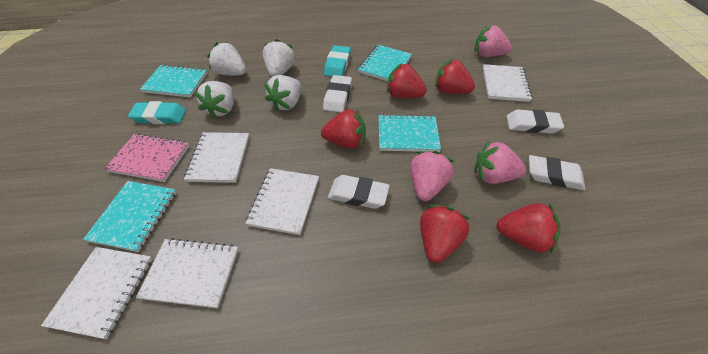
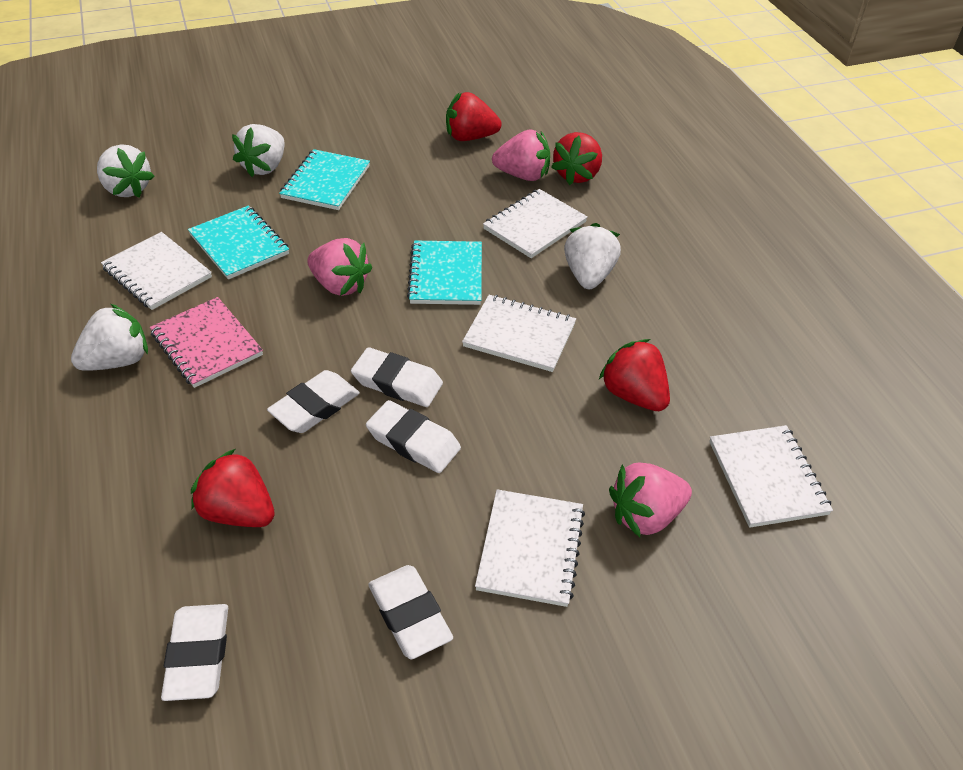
red strawberry: [321,110,366,149] [387,63,427,98] [420,205,471,263] [435,59,475,94] [496,203,560,254] = 5 -> [191,449,275,527] [446,92,502,141] [551,132,602,185] [599,339,670,411] = 4
turquoise eraser: [128,101,186,124] [324,45,351,77] = 2 -> none = 0
turquoise notebook: [83,181,176,252] [140,65,207,98] [358,45,412,81] [379,114,441,152] = 4 -> [188,206,289,279] [279,149,370,210] [407,241,482,305] = 3
white eraser: [323,75,352,112] [328,175,390,209] [506,110,564,134] [529,155,585,190] = 4 -> [161,604,228,701] [267,370,360,433] [351,347,443,407] [366,400,461,473] [369,565,453,659] = 5

